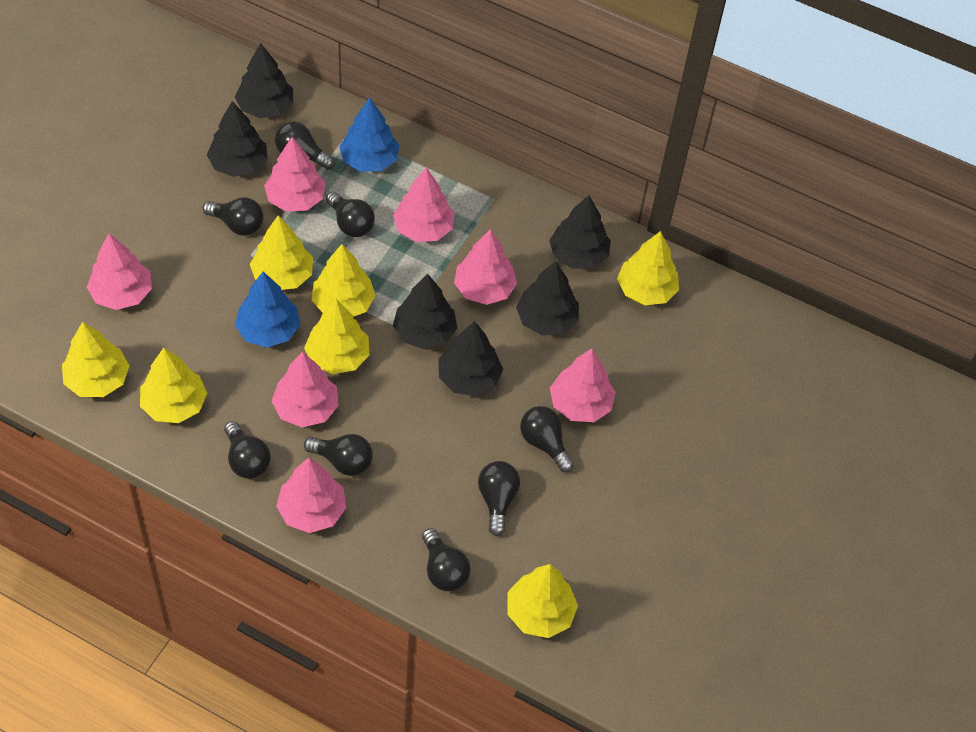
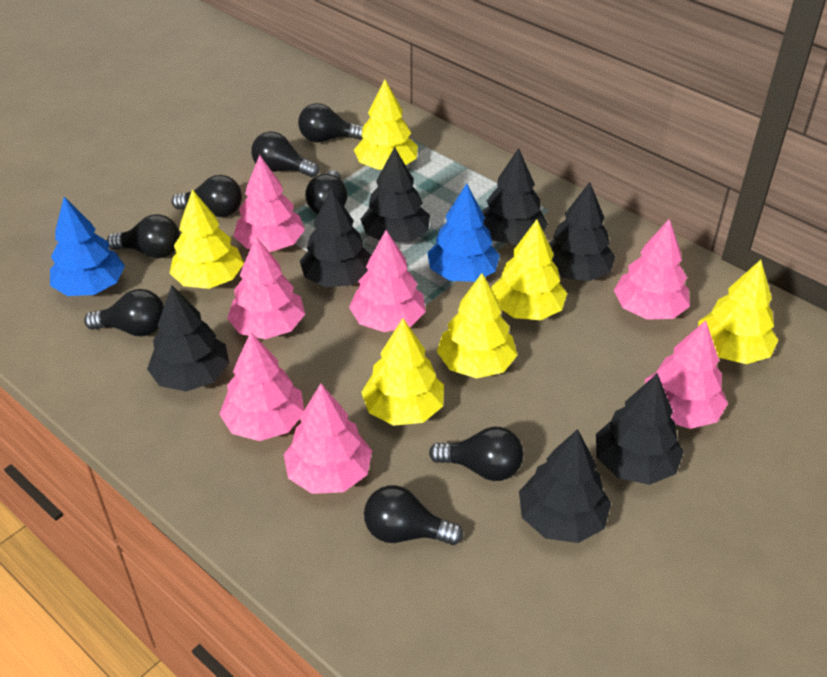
black tree: [207,101,267,177] [235,43,293,118] [393,274,457,349] [439,321,503,396] [516,261,579,335] [549,195,611,269] = 6 -> [147,285,229,392] [300,188,371,287] [360,147,430,243] [482,148,548,245] [519,429,611,543] [549,182,616,281] [596,373,684,485] = 7
yellow tree: [62,322,130,397] [140,348,207,423] [250,215,313,290] [304,299,369,374] [312,244,376,317] [508,564,578,638] [617,231,679,305] = 7 -> [169,189,244,289] [354,79,418,170] [361,318,444,426] [437,273,518,379] [491,219,567,320] [698,260,778,364] = 6

